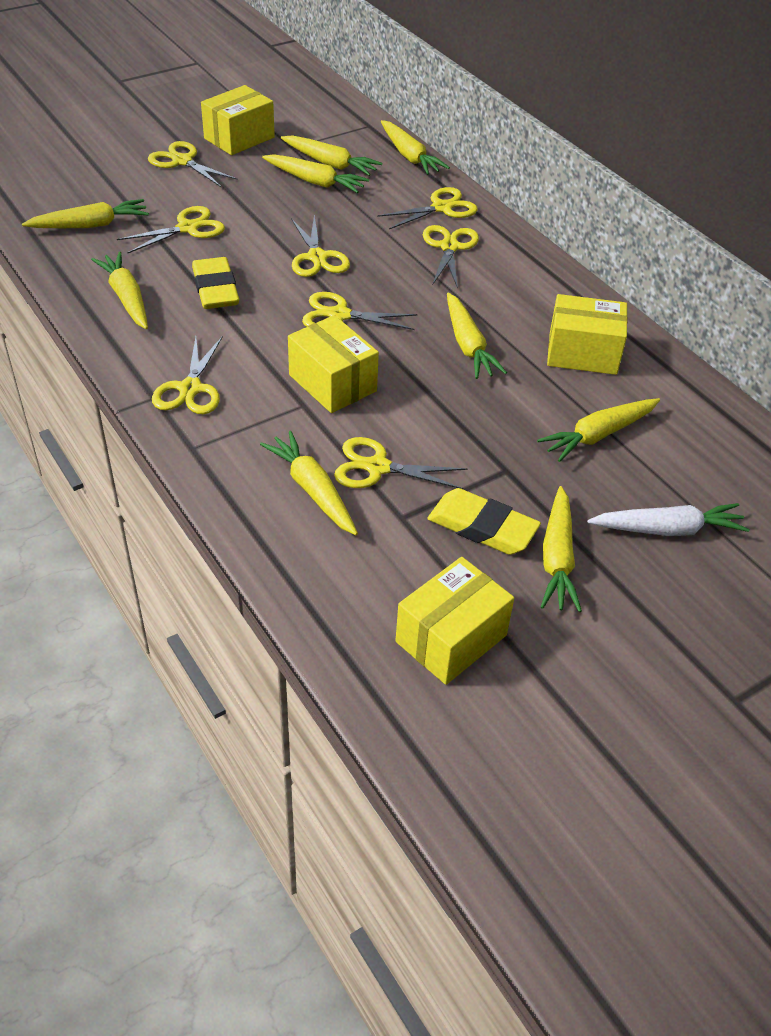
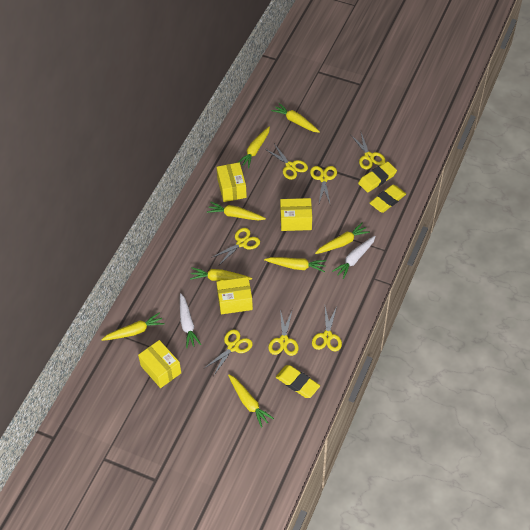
white carrot: [587,503,750,536] = 1 -> [180,293,201,348] [332,236,376,279] = 2
yellow carrot: [22,199,149,228] [91,252,148,329] [260,431,358,535] [262,154,369,193] [281,135,382,176] [381,120,450,175] [447,293,507,379] [537,398,660,462] [541,486,582,612] = 9 -> [101,312,165,341] [190,267,252,281] [207,201,266,220] [228,375,274,427] [238,127,270,168] [264,257,326,272] [271,103,320,133] [315,223,370,254] = 8
yellow eraser: [192,257,239,309] [427,488,541,555] = 2 -> [276,365,320,398] [358,161,397,192] [370,184,406,213] = 3
yellow scissors: [117,206,225,253] [148,141,237,187] [152,336,223,414] [291,215,350,277] [302,292,418,330] [334,437,468,490] [377,187,478,229] [423,225,479,289] = 8 -> [203,330,252,376] [211,228,260,266] [265,144,308,180] [268,309,299,356] [310,166,337,203] [312,306,342,351] [350,133,385,170] = 7

